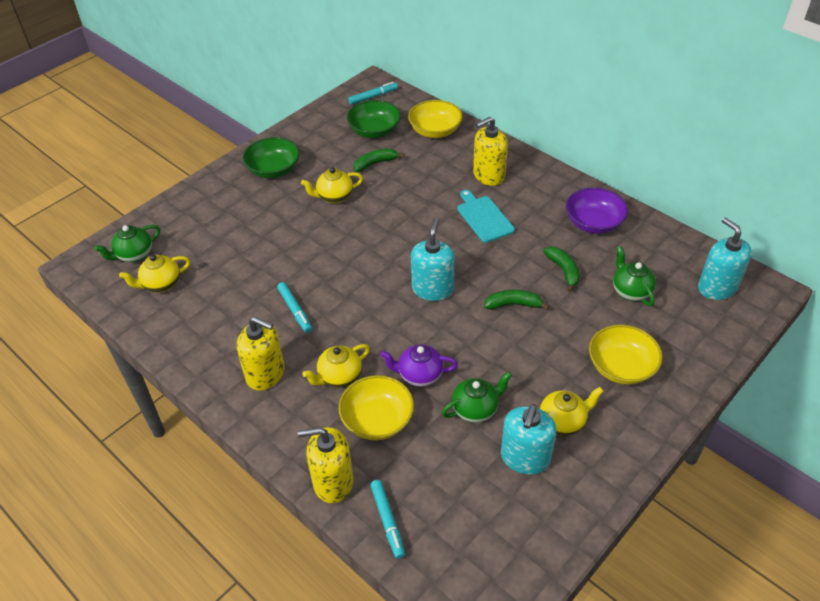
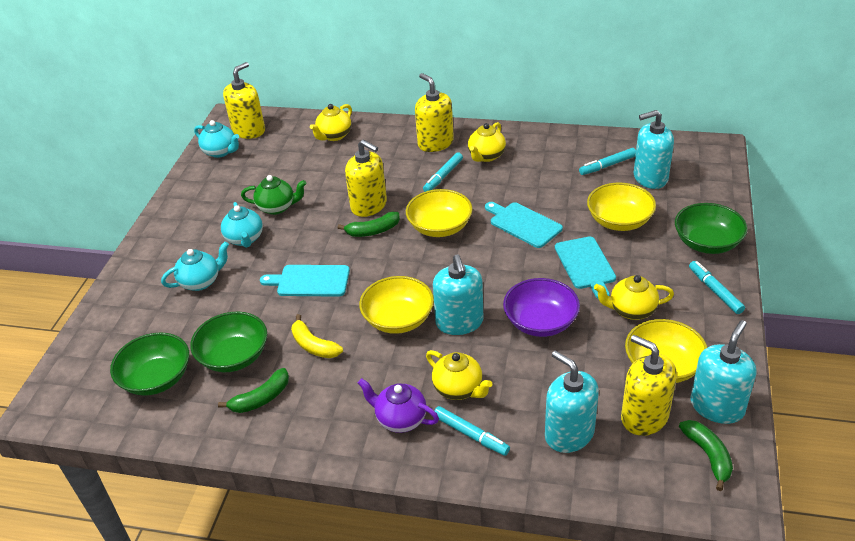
green bowl: [243,137,300,178] [347,100,401,138] = 2 -> [110,333,189,396] [190,312,267,372] [675,203,748,254] = 3
green teapot: [95,225,160,262] [442,371,512,423] [613,246,656,306] = 3 -> [241,175,307,215] = 1
turquoise cutting board: [457,190,515,243] = 1 -> [260,265,350,297] [485,202,563,248] [555,237,616,299] = 3
turquoise marker: [277,282,312,333] [348,82,398,105] [370,480,405,559] = 3 -> [423,152,463,192] [434,406,510,456] [579,148,636,175] [689,261,745,314] = 4
turquoise soap dispenser: [411,218,455,301] [501,404,557,475] [698,217,752,300] = 3 -> [433,254,484,335] [545,350,599,453] [634,110,674,189] [691,320,756,424] = 4
turquoise teapot: none = 0 -> [161,242,229,291] [194,120,239,158] [221,202,263,248] = 3
yellow banana: none = 0 -> [291,314,343,358] = 1
yellow bowl: [338,375,414,440] [408,100,463,138] [589,325,663,385] = 3 -> [359,276,434,334] [406,189,473,237] [587,183,656,231] [625,319,707,383] = 4
yellow soap dispenser: [236,317,285,391] [298,427,354,504] [473,117,508,186] = 3 -> [223,62,265,139] [345,140,387,217] [415,73,454,152] [621,335,677,436] = 4

